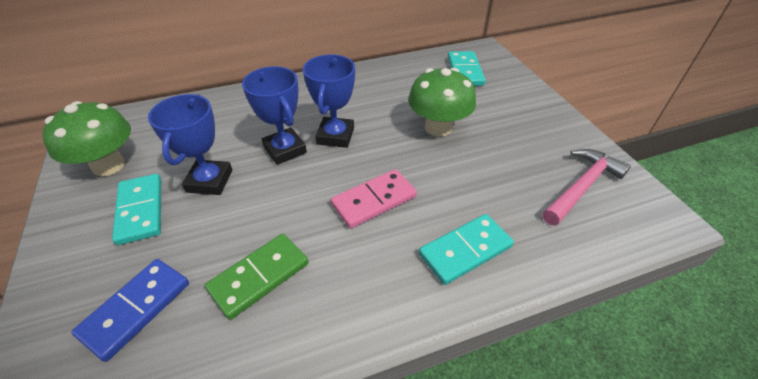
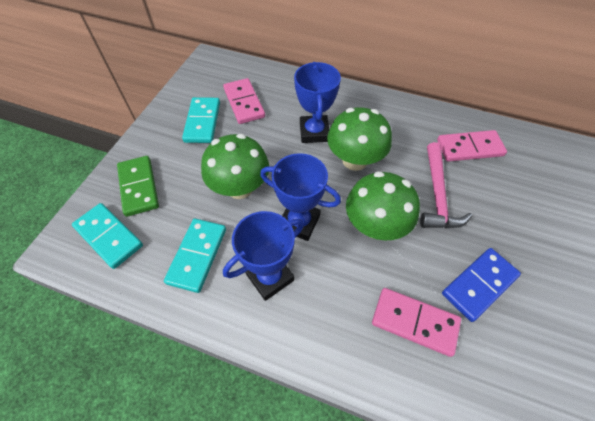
green mushroom: [42,101,131,176] [408,68,476,137] = 2 -> [201,134,269,199] [327,107,392,171] [346,171,420,241] = 3
pink domino: [331,169,417,229] = 1 -> [223,78,265,124] [372,288,461,357] [437,130,507,162] = 3

